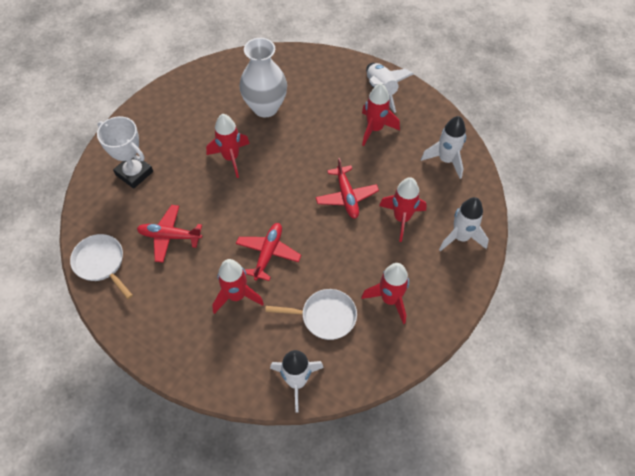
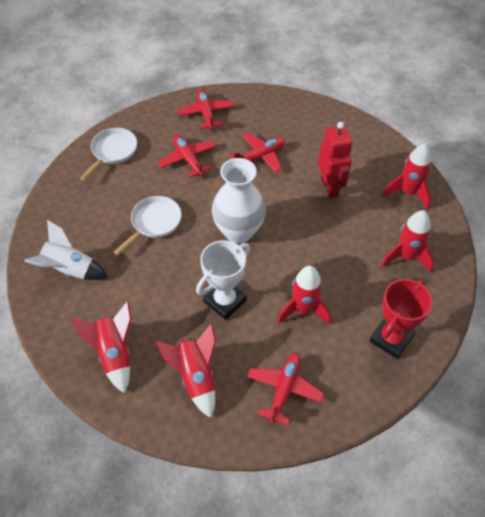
red plane: [137,205,202,263] [236,223,301,281] [316,158,379,219] = 3 -> [158,134,216,178] [177,89,234,130] [230,132,285,173] [247,353,324,425] = 4
red robot: none = 0 -> [318,122,352,198] = 1
red trophy: none = 0 -> [369,279,433,359] = 1
white rocket: [270,350,324,413] [366,63,414,113] [421,116,466,179] [439,197,489,251] = 4 -> [24,220,108,280] = 1

